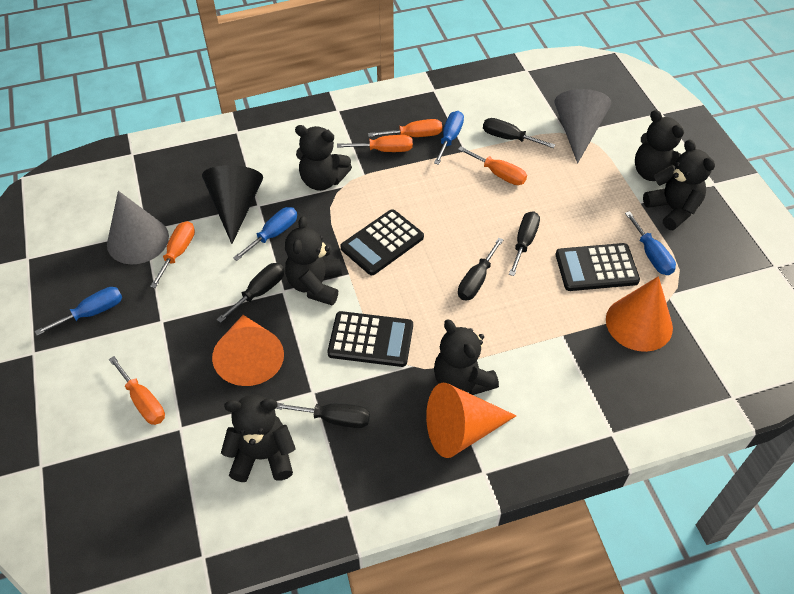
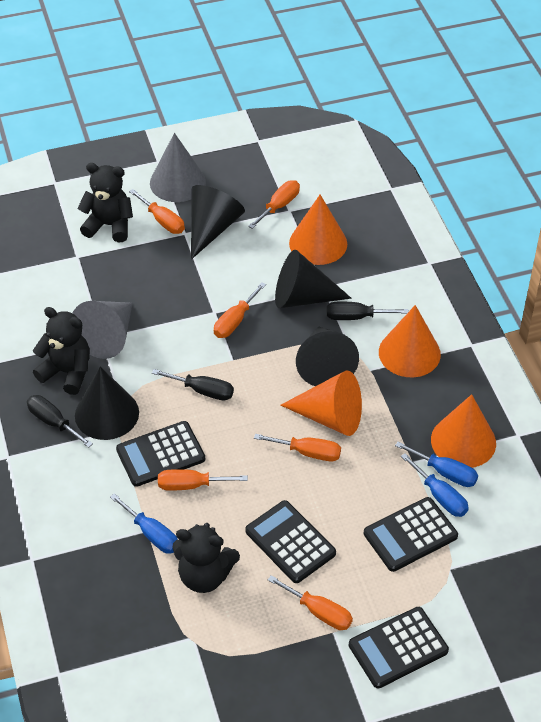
black calculator: [327,311,413,367] [340,209,424,275] [556,243,640,291] = 3 -> [116,421,205,487] [245,500,336,583] [349,607,449,689] [364,497,458,572] = 4
black cone: [202,165,263,244] = 1 -> [75,367,139,440] [191,185,245,260] [275,250,352,308] [296,327,359,386] = 4
black screwdriver: [216,263,285,323] [275,403,370,428] [458,238,503,300] [483,118,555,148] [509,211,540,276] = 5 -> [27,395,93,448] [152,369,234,400] [327,302,408,320] = 3
black teddy bear: [221,395,296,482] [285,216,342,305] [295,125,352,191] [434,319,499,395] [635,110,684,181] [643,139,715,230] = 6 -> [33,307,90,395] [77,163,133,242] [172,523,240,593] = 3
blue screwdriver: [35,287,122,336] [233,207,297,261] [434,111,464,165] [625,211,676,275] = 4 -> [110,493,178,554] [395,442,478,487] [401,453,469,517] = 3
orange cone: [212,315,284,386] [426,383,516,458] [606,276,673,352] = 3 -> [280,370,362,436] [289,195,347,265] [379,305,441,377] [431,394,496,468] = 4
orange screwdriver: [109,356,165,425] [150,221,195,288] [337,135,413,152] [368,119,442,137] [458,146,527,185] = 5 -> [129,189,185,234] [158,469,248,491] [214,282,266,338] [248,180,300,229] [254,434,341,461] [268,575,353,630] = 6

